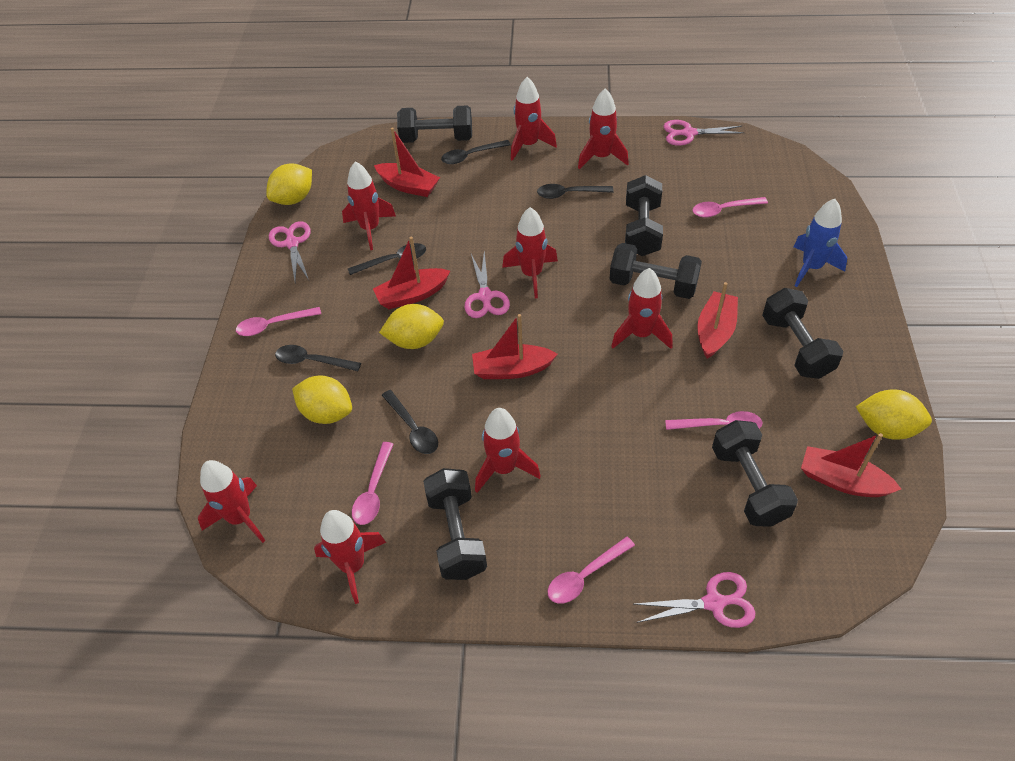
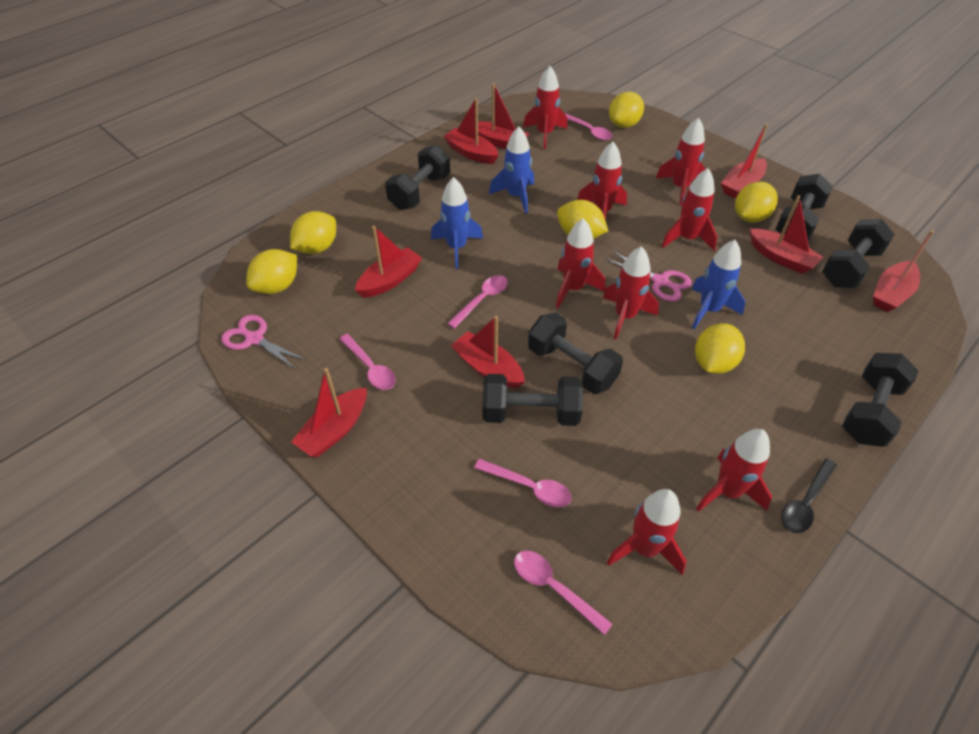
black spoon: [275,345,361,371] [348,243,426,275] [382,390,438,454] [441,140,511,164] [537,184,614,199] = 5 -> [781,458,837,533] = 1
blue rocket: [794,199,847,287] = 1 -> [431,177,483,269] [489,127,534,214] [691,240,745,329] = 3
pink scissors: [269,221,311,282] [464,252,510,318] [635,572,755,628] [664,120,745,146] = 4 -> [221,315,308,370] [605,251,692,301] = 2
red boat: [373,237,450,309] [374,127,440,197] [472,314,558,379] [697,282,738,359] [801,433,901,497] = 5 -> [291,368,367,457] [355,226,422,298] [444,98,499,164] [451,316,525,388] [478,83,529,149] [721,124,768,198] [750,195,823,274] [873,230,934,312] = 8
yellow lemon: [266,163,312,205] [292,376,352,424] [379,304,444,349] [856,389,932,440] = 4 -> [246,249,297,294] [290,211,336,254] [557,200,608,239] [609,91,644,128] [695,323,745,374] [735,182,778,223] = 6

